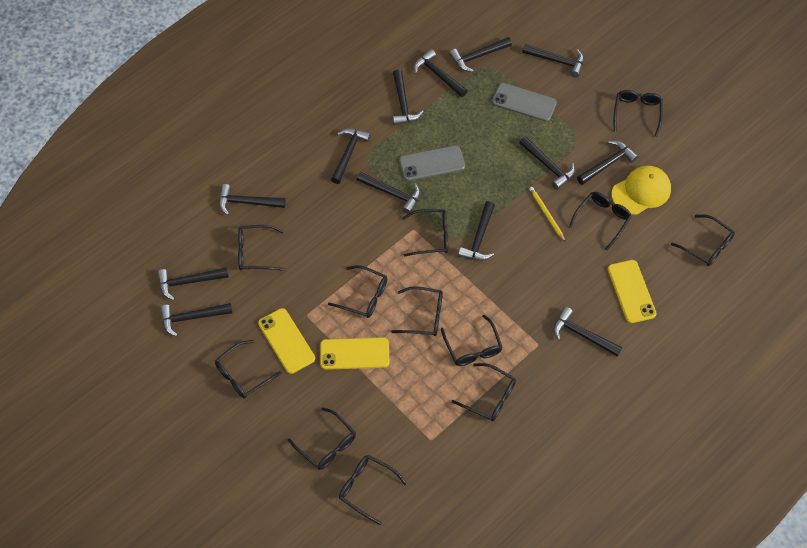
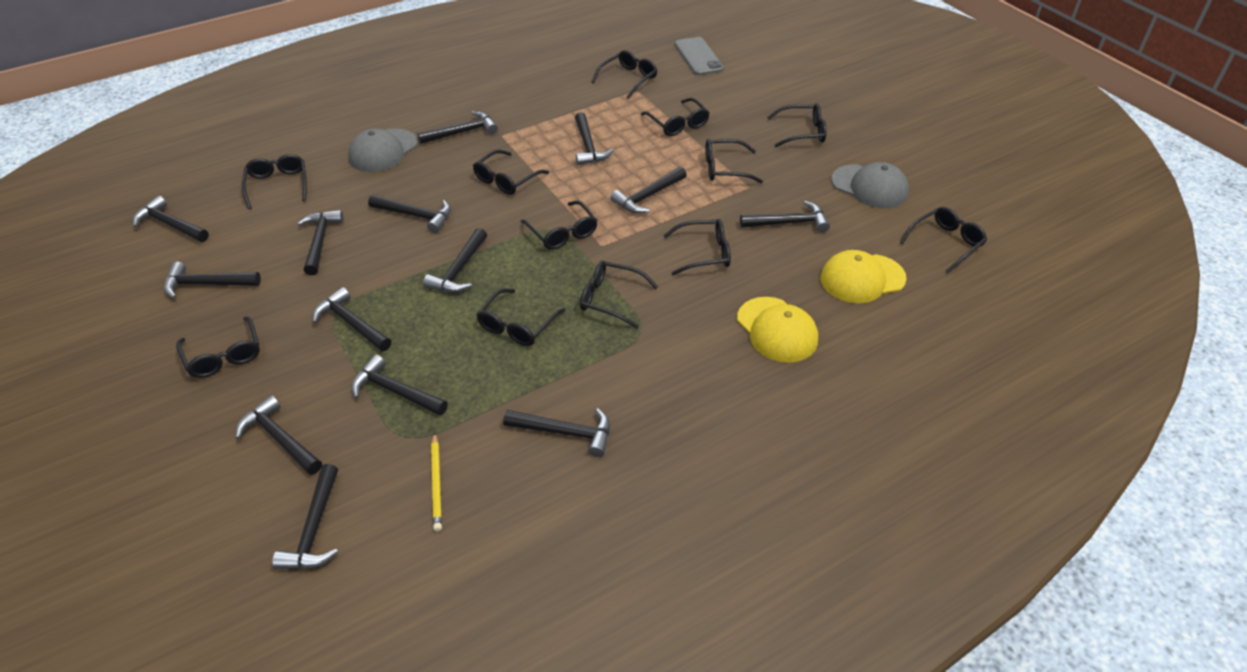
black hammer: [157,267,229,300] [160,303,233,337] [219,184,286,215] [331,128,371,184] [357,172,420,214] [393,69,424,125] [414,49,468,97] [449,37,512,72] [458,201,495,261] [519,136,575,190] [522,44,584,77] [554,307,622,357] [577,141,638,185] = 13 -> [133,196,209,242] [164,262,261,298] [235,395,322,475] [272,464,338,570] [297,210,344,275] [312,287,391,351] [351,354,448,416] [368,195,451,233] [417,111,498,144] [423,228,487,293] [503,408,610,457] [575,112,614,165] [611,167,686,214] [740,201,830,233] = 14
grey cap: none = 0 -> [348,128,418,172] [831,162,909,208] = 2
grey phone: [399,145,465,181] [492,83,557,122] = 2 -> [675,37,724,75] = 1
yellow cap: [611,166,671,215] = 1 -> [737,297,818,363] [820,250,907,303] = 2
yellow phone: [258,308,315,374] [320,337,389,370] [608,260,657,323] = 3 -> none = 0

